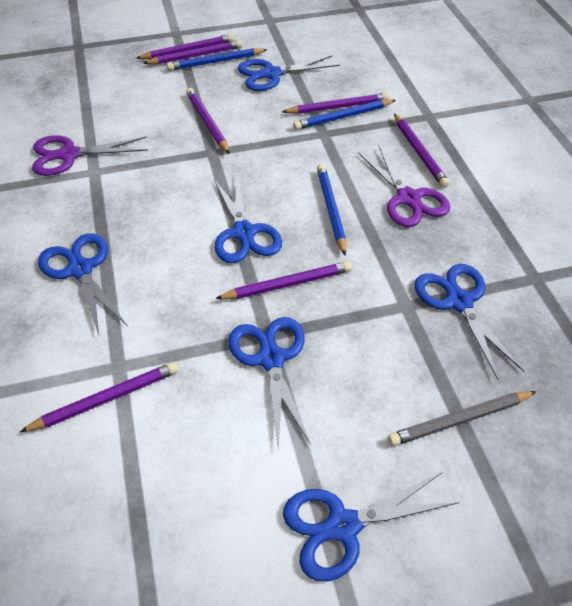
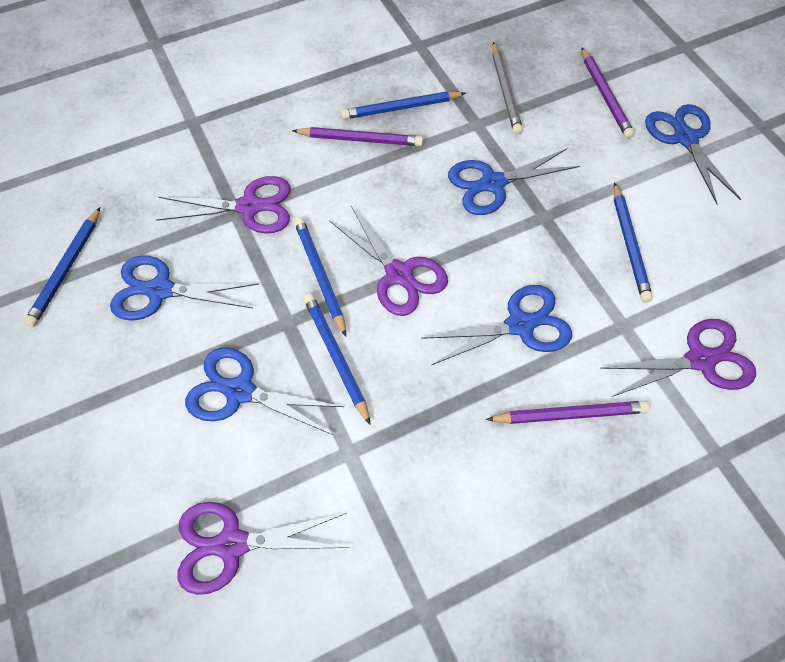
blue pencil: [167,48,268,71] [293,99,396,130] [317,164,346,256] = 3 -> [24,207,100,328] [294,217,346,337] [304,294,371,425] [341,91,466,119] [614,182,653,303] = 5
blue scissors: [38,233,127,335] [214,175,282,263] [228,317,311,449] [238,55,340,91] [283,472,460,581] [414,264,524,379] = 6 -> [110,255,259,321] [185,348,344,435] [421,285,572,365] [448,149,580,215] [645,104,741,204] = 5
purple pencil: [20,362,179,432] [136,34,234,59] [143,40,243,64] [186,88,230,154] [215,261,352,299] [282,93,389,114] [394,113,450,188] = 7 -> [292,127,423,146] [486,401,650,424] [581,47,635,139] = 3
purple scissors: [32,135,148,176] [358,145,450,227] = 2 -> [156,176,291,234] [177,502,350,595] [329,206,448,316] [600,319,756,397] = 4

